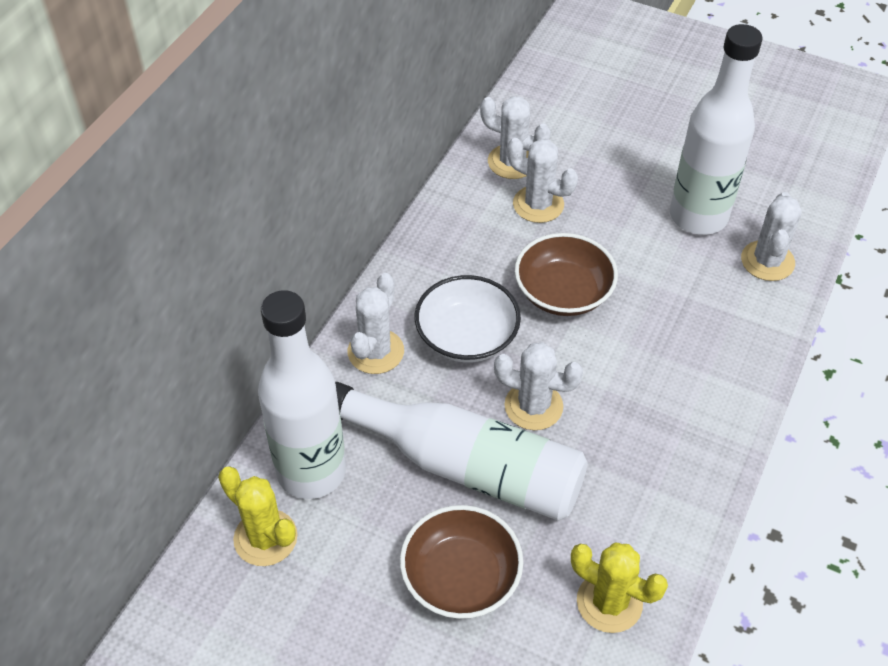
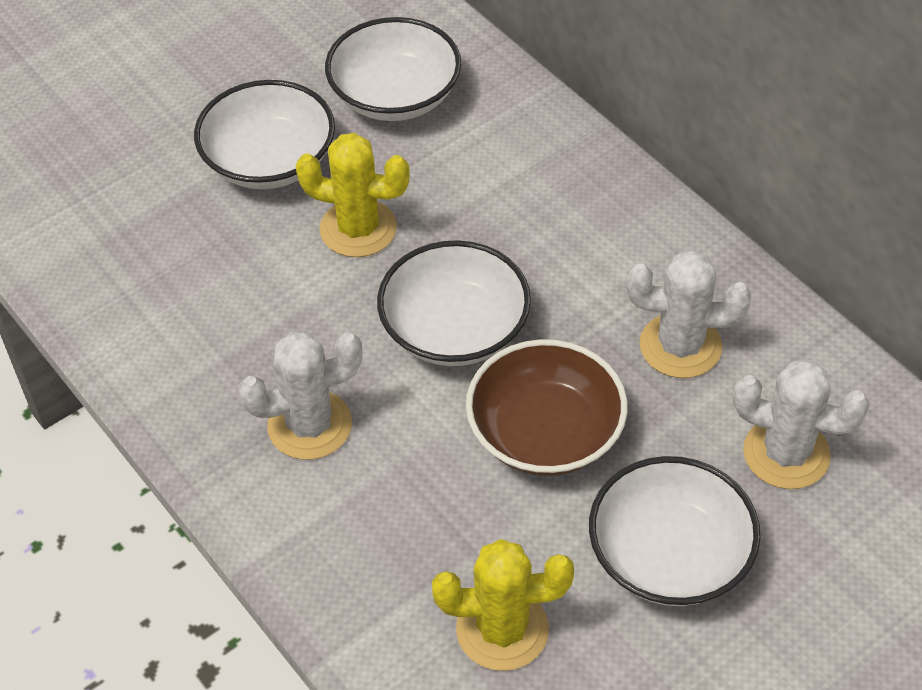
brown bowl: [400,505,523,619] [515,233,618,316] = 2 -> [466,339,628,476] = 1
white bottle: [258,290,346,499] [335,382,587,521] [670,24,763,235] = 3 -> none = 0
white bowl: [415,275,521,363] = 1 -> [194,80,335,189] [325,17,461,121] [377,240,531,366] [589,456,761,606] = 4
white cactus: [348,273,404,374] [480,96,551,179] [494,342,583,430] [507,138,578,223] [741,192,802,281] = 5 -> [238,332,363,460] [627,250,751,378] [733,360,870,489] = 3

